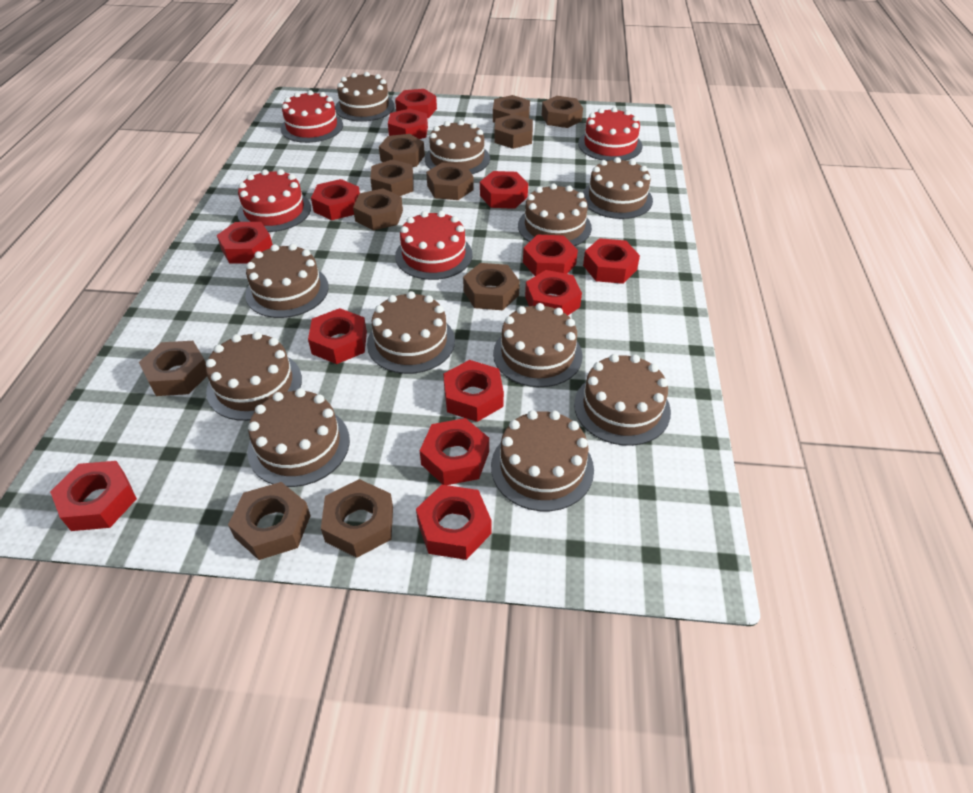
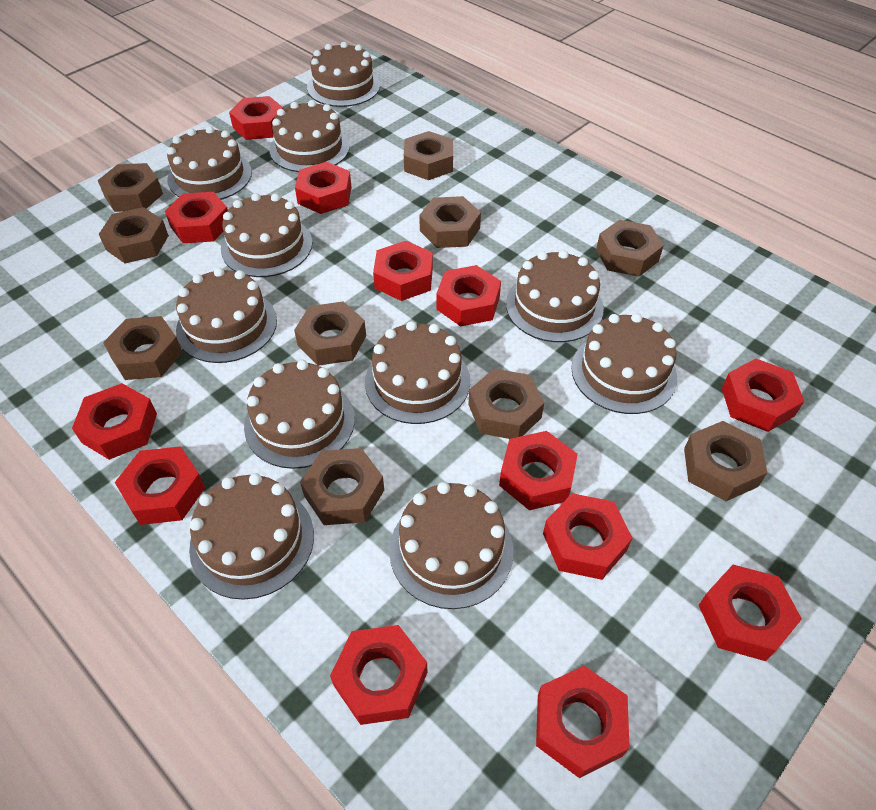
brown nut: [139,341,207,396] [228,482,311,560] [321,479,393,558] [353,188,403,230] [370,159,414,196] [379,134,425,167] [426,162,474,200] [463,263,520,310] [493,95,530,123] [494,114,533,149] [542,96,583,128] = 11 -> [98,163,163,212] [99,207,169,263] [103,316,183,380] [294,301,366,366] [300,448,384,525] [404,131,453,180] [419,196,481,248] [468,369,544,439] [596,220,664,277] [684,421,767,501] = 10
red cake: [238,169,311,232] [281,90,343,143] [395,211,473,280] [578,107,642,161] = 4 -> none = 0

